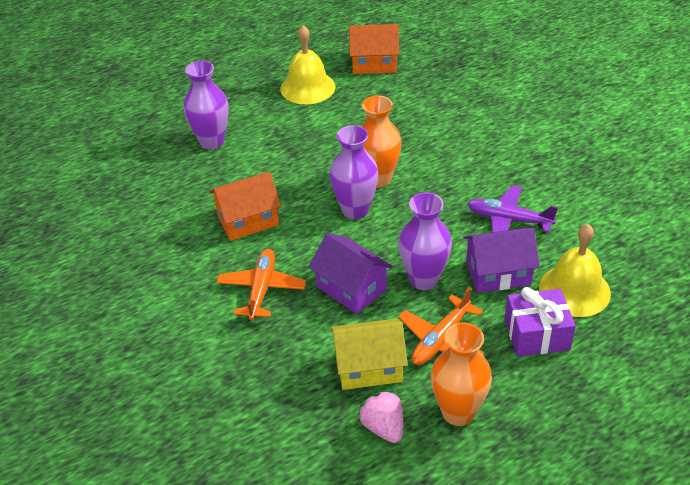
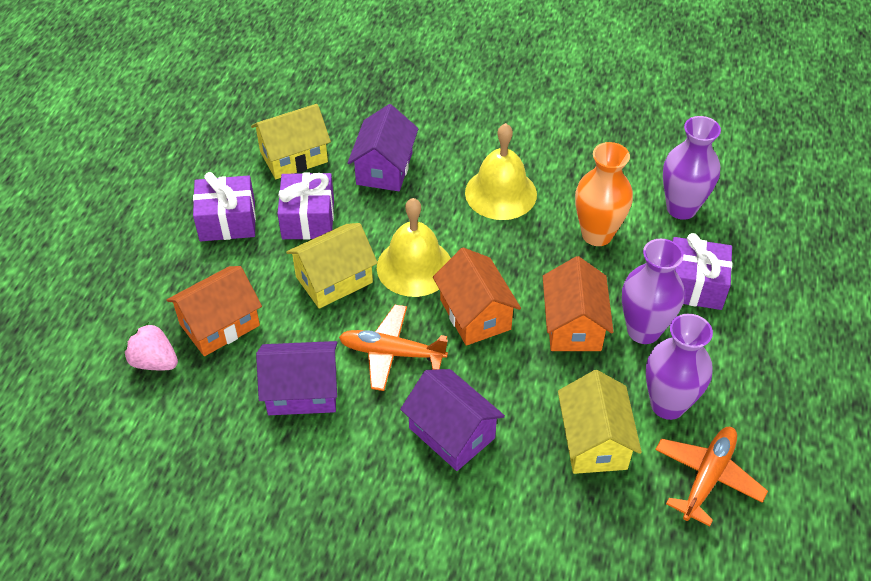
orange house: [209,171,281,241] [349,24,399,74] = 2 -> [166,266,262,356] [433,248,521,346] [543,256,614,351] = 3
orange vase: [361,96,402,188] [431,323,492,426] = 2 -> [575,142,633,246] = 1
purple gift: [505,287,576,357] = 1 -> [193,172,256,241] [277,172,334,240] [673,233,732,310] = 3
purple house: [309,233,393,314] [463,227,540,293] = 2 -> [256,341,337,415] [348,104,419,191] [400,369,505,471] = 3
purple plane: [468,185,558,232] = 1 -> none = 0
yellow house: [331,319,408,390] = 1 -> [251,104,331,179] [286,223,378,309] [558,370,642,474] = 3

